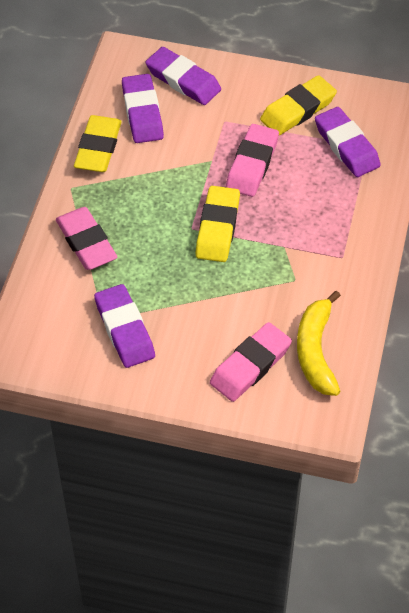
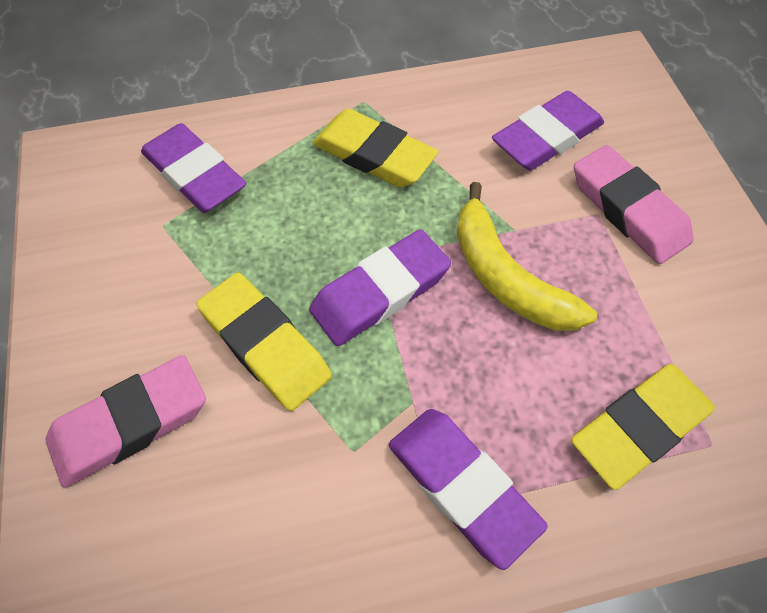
pink eraser: [56,207,117,270] [210,322,292,402] [226,124,279,197] = 3 -> [46,355,206,488] [574,145,694,264] = 2

